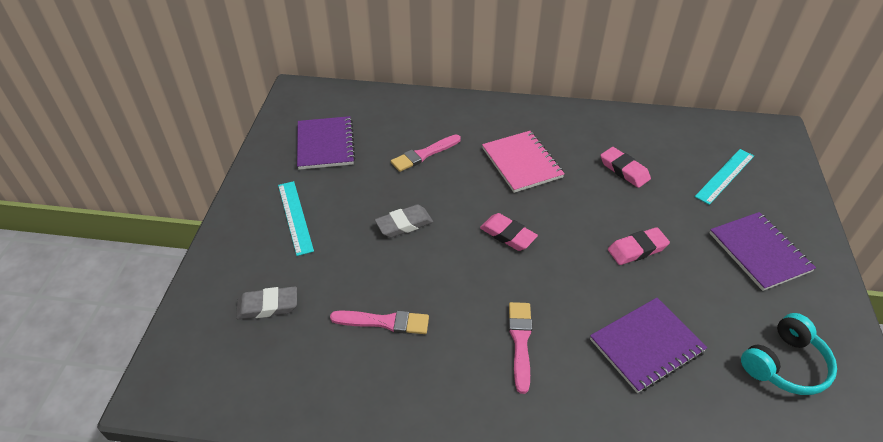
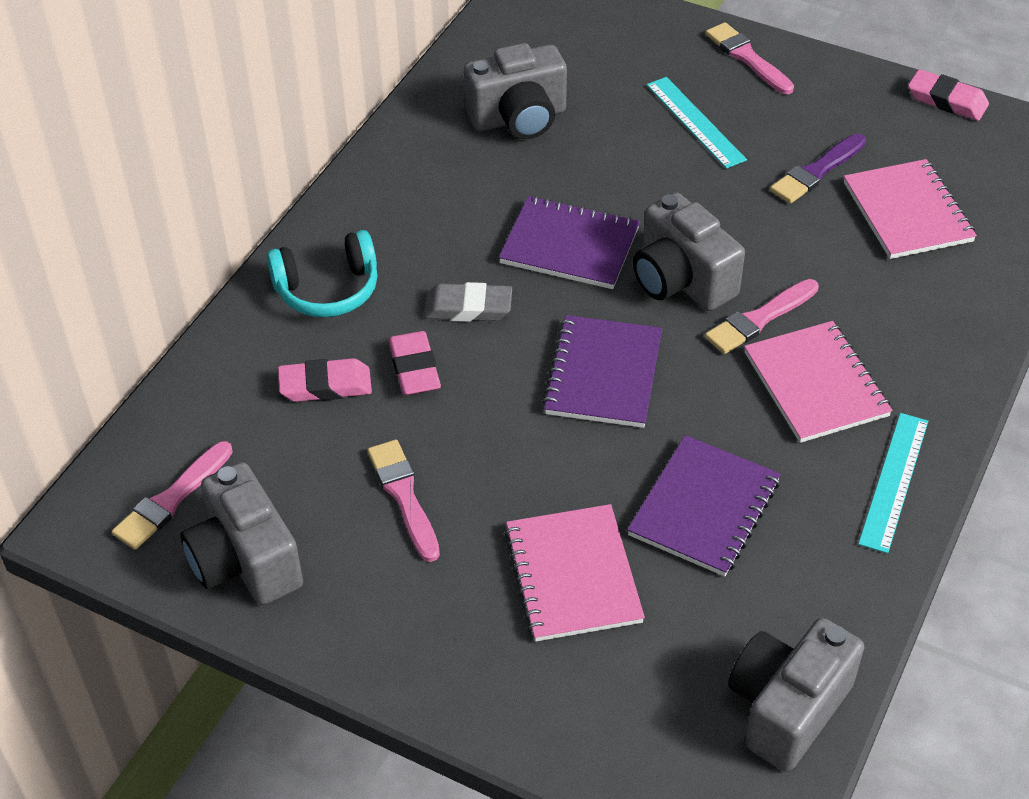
grey camera: none = 0 -> [180,462,303,605] [464,43,567,139] [633,192,745,311] [728,618,865,772] = 4
grey eraser: [236,286,297,319] [375,204,433,238] = 2 -> [424,282,512,322] = 1
pink brush: [330,311,429,334] [391,135,461,172] [509,302,532,394] = 3 -> [112,441,233,550] [368,440,440,562] [705,279,819,354] [706,22,794,94] = 4
pink notebook: [482,131,565,193] = 1 -> [505,504,645,642] [744,321,893,443] [844,159,977,259] = 3
purple brush: none = 0 -> [770,134,866,203] = 1

